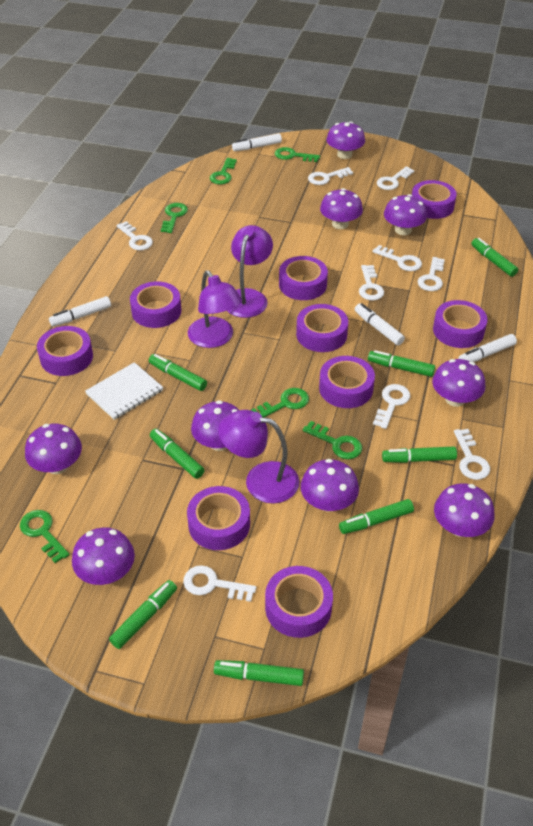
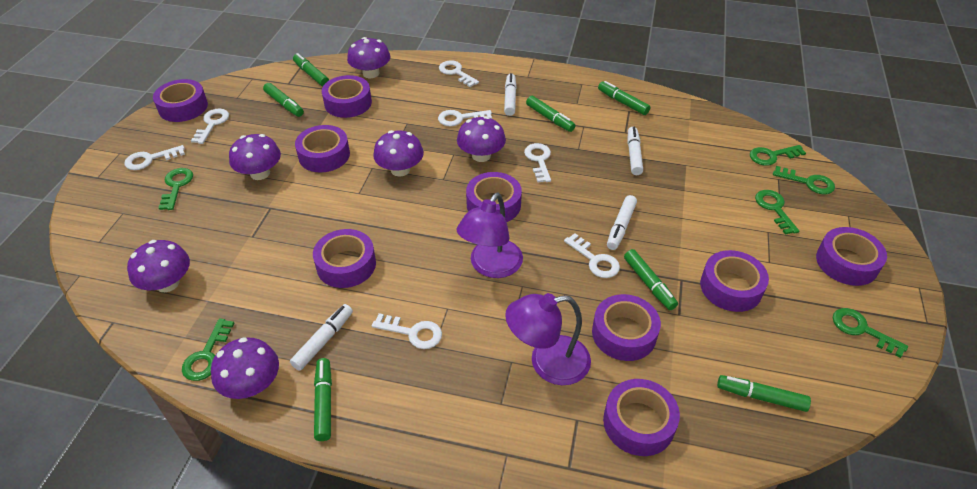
green marker: [109,580,177,649] [149,354,207,391] [150,429,204,479] [214,660,304,686] [339,499,414,534] [368,350,435,377] [382,446,457,463] [471,238,518,277] = 8 -> [263,83,304,117] [293,53,329,86] [314,358,332,441] [526,96,575,132] [598,81,650,115] [624,249,678,310] [717,375,811,412] = 7
purple lamp: [188,271,242,348] [218,410,299,504] [227,225,273,318] = 3 -> [456,193,523,278] [505,293,591,385] = 2
purple mushroom: [25,424,82,474] [72,527,135,585] [191,400,239,451] [301,459,359,512] [320,188,363,229] [327,122,365,159] [384,194,427,235] [432,359,485,407] [434,483,494,537] = 9 -> [127,240,190,292] [211,337,279,399] [229,134,281,180] [347,37,390,78] [373,130,424,177] [457,116,506,162] = 6
white key: [116,221,153,250] [183,565,256,602] [308,167,353,185] [359,265,384,300] [372,245,422,271] [373,384,411,429] [377,166,415,190] [418,257,445,291] [454,429,490,480] = 9 -> [125,145,185,170] [191,109,229,144] [372,313,442,349] [438,110,492,126] [439,60,479,87] [524,143,551,183] [564,233,620,278] = 7
white notebook: [85,362,163,420] = 1 -> none = 0

